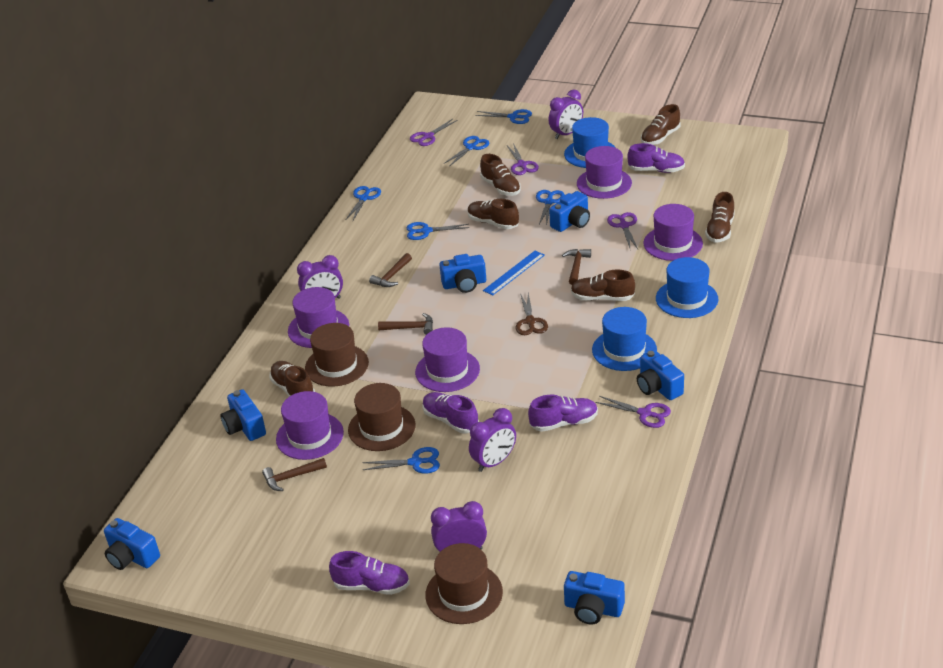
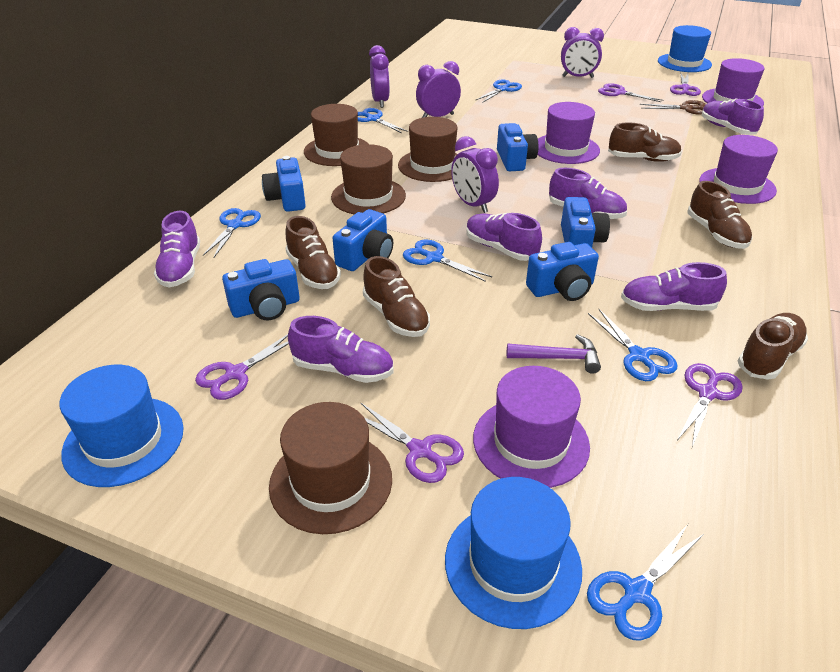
blue ruler: [483,251,545,295] = 1 -> none = 0
brown hammer: [262,458,327,491] [369,253,412,287] [378,313,433,335] [562,249,591,285] = 4 -> none = 0
brown hat: [305,323,369,386] [348,383,415,451] [425,543,503,624] = 3 -> [269,402,392,534] [304,104,368,166] [331,144,406,214] [398,117,458,182] = 4
brown shoe: [269,361,315,397] [467,199,519,229] [480,154,521,196] [571,270,635,301] [641,104,681,145] [705,192,735,243] = 6 -> [286,216,341,289] [363,256,430,337] [608,123,682,162] [688,181,753,249] [738,313,808,380] = 5
purple hammer: none = 0 -> [507,334,601,374] = 1
purple hat: [276,391,344,460] [288,287,349,348] [415,327,480,392] [577,146,632,199] [643,204,703,261] = 5 -> [473,366,590,488] [538,102,600,164] [699,135,778,204] [702,58,764,106] = 4
purple scissors: [410,119,458,146] [507,143,539,175] [595,396,671,428] [607,212,638,249] = 4 -> [195,334,289,400] [360,402,464,483] [598,83,664,102] [670,74,701,96] [677,363,743,447] = 5
purple shoe: [329,551,410,595] [422,392,479,433] [528,395,598,432] [627,143,685,173] = 4 -> [154,211,200,288] [288,316,393,383] [466,213,542,261] [549,168,627,219] [621,262,727,311] [702,98,764,135] = 6

